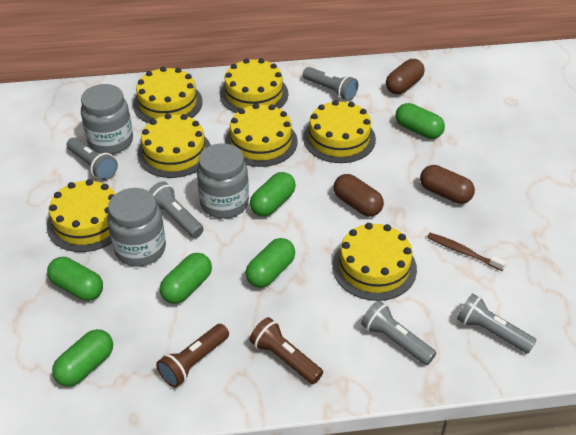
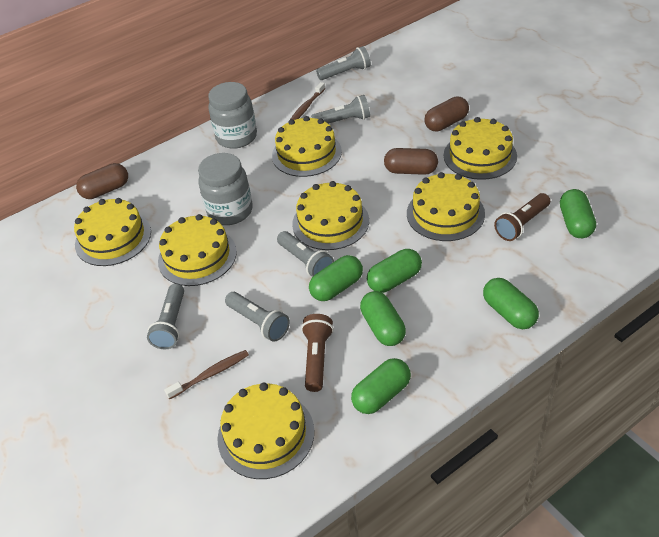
brown toothbrush: [427,233,506,271] = 1 -> [164,350,249,399] [291,82,325,120] = 2
grey jar: [81,84,133,154] [107,188,166,267] [197,143,249,219] = 3 -> [198,153,252,225] [208,82,257,149] = 2

